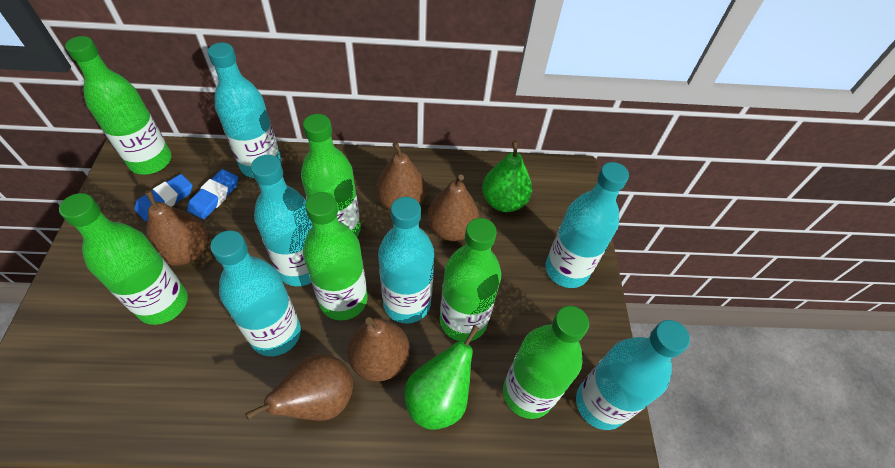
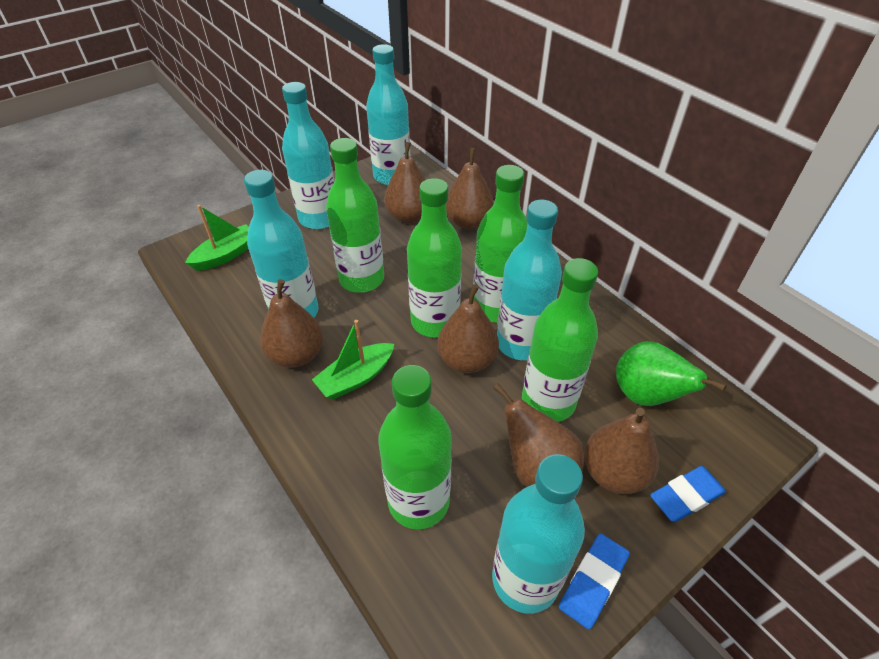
brown pear: [145,190,208,266] [245,353,353,421] [347,317,410,381] [376,142,426,211] [427,175,479,241] = 5 -> [260,279,323,368] [384,142,425,223] [437,284,499,373] [446,148,494,229] [493,384,584,487] [584,408,659,494] = 6
green boat: none = 0 -> [185,205,249,271] [312,320,394,400] = 2
green bottle: [59,193,188,325] [65,36,172,175] [301,114,361,237] [303,192,368,321] [440,218,501,342] [503,306,589,419] = 6 -> [326,138,384,293] [378,365,452,530] [407,178,462,337] [473,165,528,323] [522,258,598,422] = 5
green pear: [405,325,480,430] [482,140,532,212] = 2 -> [616,341,727,406] = 1
turquoise bottle: [208,43,282,178] [210,230,301,356] [251,155,312,286] [378,197,434,323] [545,162,629,288] [576,320,690,430] = 6 -> [244,170,319,317] [282,82,334,229] [366,44,410,185] [492,454,585,614] [497,200,562,360] = 5

